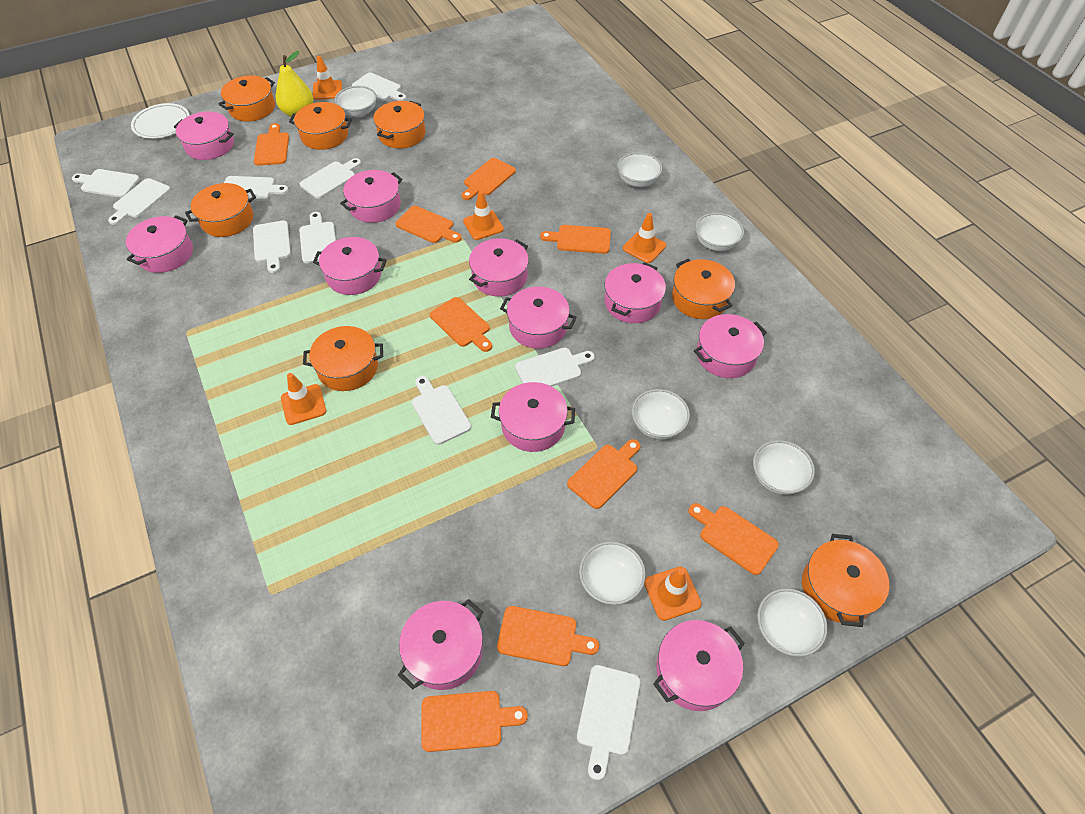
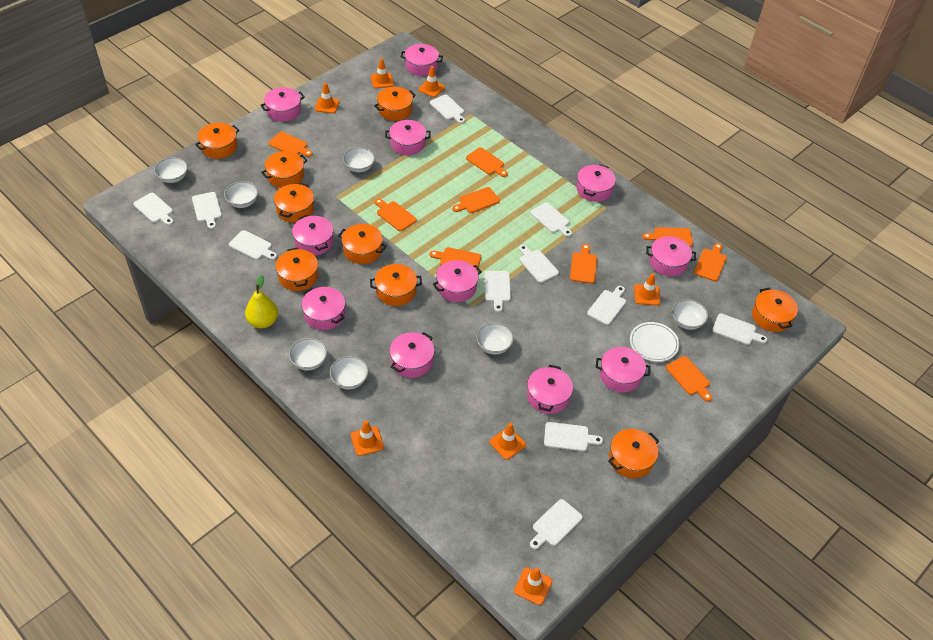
orange pot: [185,183,256,237] [218,76,275,121] [289,102,352,150] [303,326,383,391] [373,101,426,149] [672,258,735,319] [802,534,889,627] = 7 -> [195,123,240,159] [261,151,308,188] [274,183,314,223] [275,247,318,291] [338,224,387,264] [370,264,422,306] [374,87,416,121] [608,429,659,478] [752,288,798,332] = 9
orange traffic cone: [281,373,326,425] [313,56,342,100] [463,191,504,240] [623,213,666,263] [644,567,702,621] = 5 -> [315,83,339,113] [351,420,384,456] [371,58,394,88] [418,66,445,97] [489,423,526,460] [514,567,552,605] [634,273,660,305] = 7
white cutting board: [72,169,140,198] [108,178,171,225] [224,176,289,201] [253,221,291,273] [299,212,336,264] [300,158,361,199] [352,73,406,101] [412,376,471,445] [515,348,595,387] [577,665,640,780] = 10 -> [133,193,174,225] [192,192,222,229] [229,230,277,260] [430,95,465,124] [484,271,511,312] [519,245,559,283] [530,202,572,237] [530,499,582,550] [544,422,603,451] [587,286,626,325] [712,313,767,345] = 11

